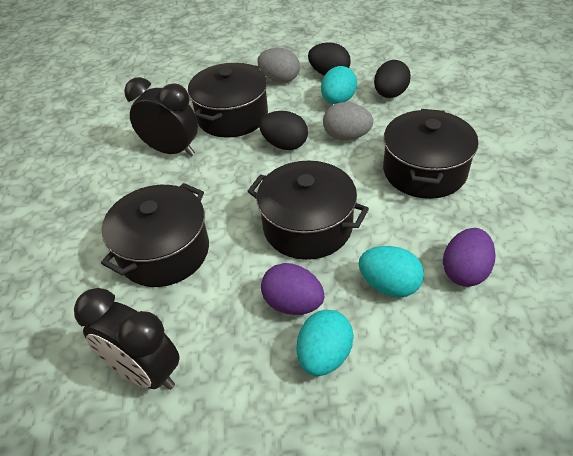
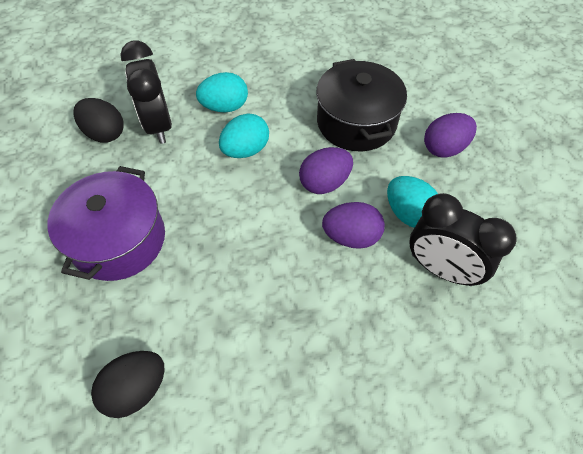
black egg: [259,111,308,150] [308,42,351,76] [374,60,411,98] = 3 -> [73,98,124,143] [91,351,165,418] = 2
black pot: [101,183,209,287] [188,63,268,138] [247,161,369,260] [383,109,478,199] = 4 -> [316,59,407,151] = 1
grey egg: [257,48,300,83] [323,102,373,140] = 2 -> none = 0
purple egg: [261,263,324,315] [443,228,496,287] = 2 -> [299,147,353,194] [322,202,385,249] [424,113,477,158] = 3
purple pot: none = 0 -> [47,166,165,281] = 1

